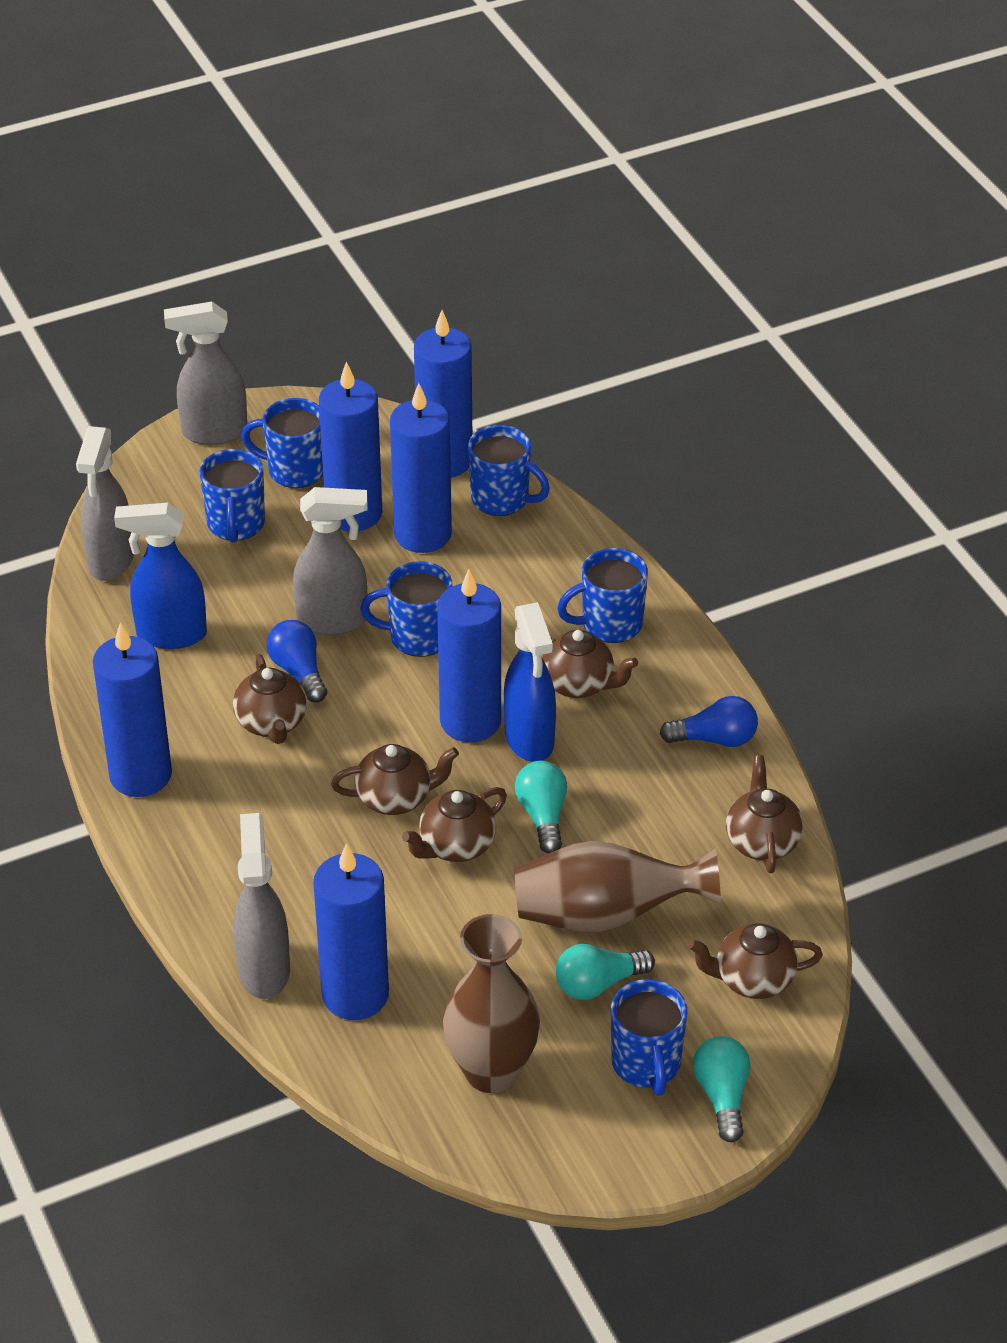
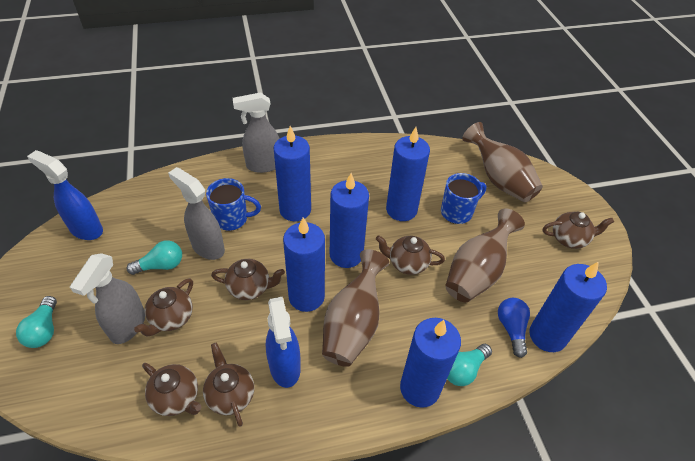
blue light bulb: [266,620,327,702] [660,696,758,747] = 2 -> [498,298,530,358] = 1
blue mug: [200,449,265,543] [241,398,323,488] [360,561,453,657] [468,425,550,516] [557,548,648,643] [611,979,688,1096] = 6 -> [206,178,261,231] [441,173,486,224] = 2
brown vase: [443,914,540,1093] [515,841,721,932] = 2 -> [322,249,389,367] [445,209,525,302] [462,122,543,202] = 3
grey spray bottle: [76,426,134,581] [164,302,247,445] [234,813,290,999] [293,487,368,635] = 4 -> [70,253,145,344] [168,167,225,260] [233,92,280,173] = 3

